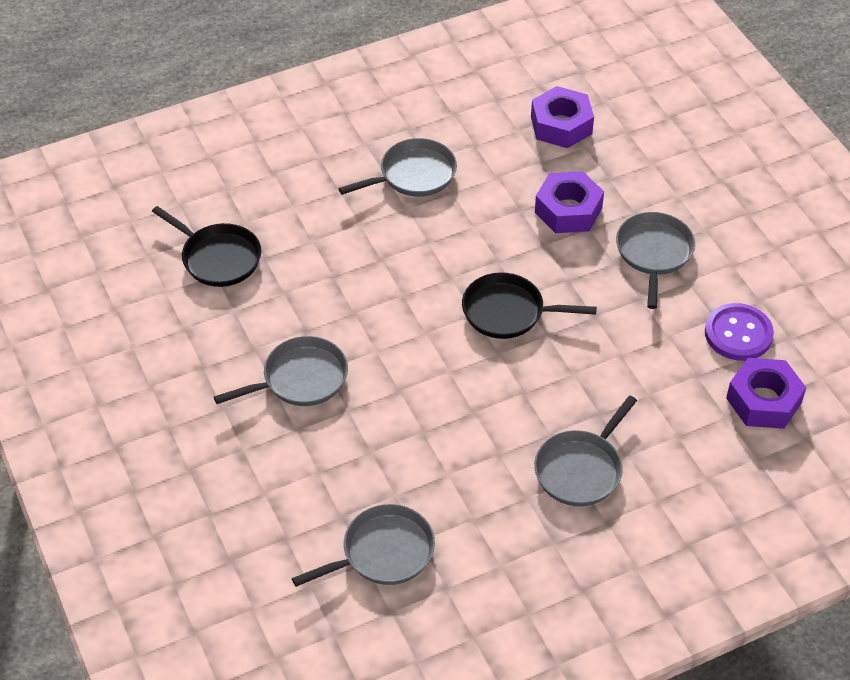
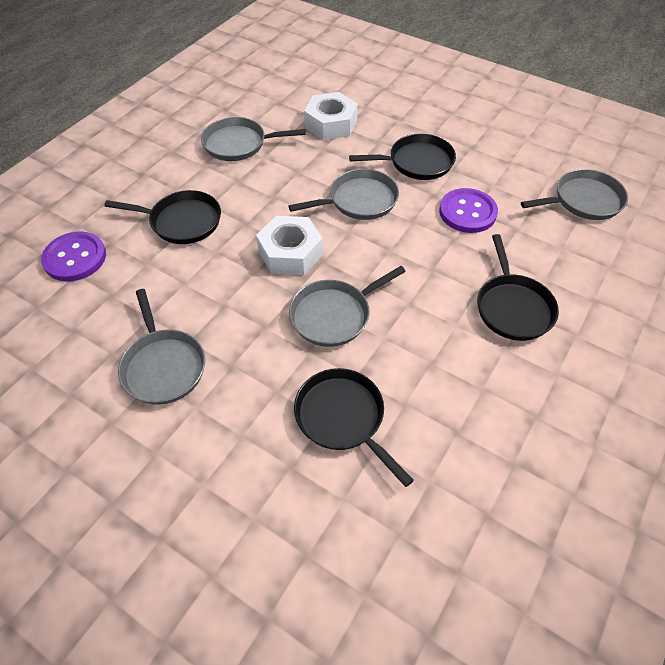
black pan: [152,206,261,287] [462,272,597,339] = 2 -> [104,190,221,244] [294,368,414,487] [349,134,456,180] [477,234,559,341] = 4
purple button: [705,303,774,361] = 1 -> [41,232,106,281] [439,188,498,233] = 2
purple nut: [531,86,594,148] [535,171,604,233] [726,358,807,429] = 3 -> none = 0
white nut: none = 0 -> [256,216,323,275] [304,92,358,140] = 2

